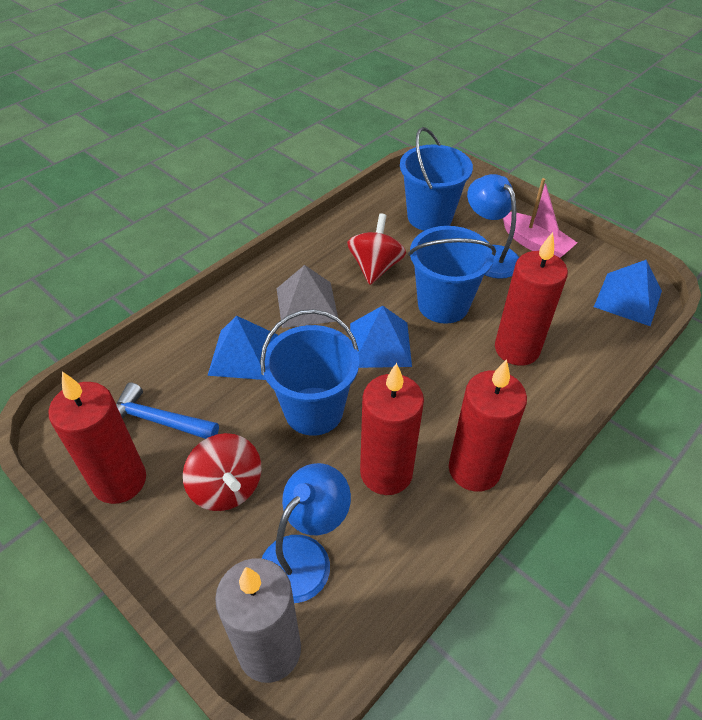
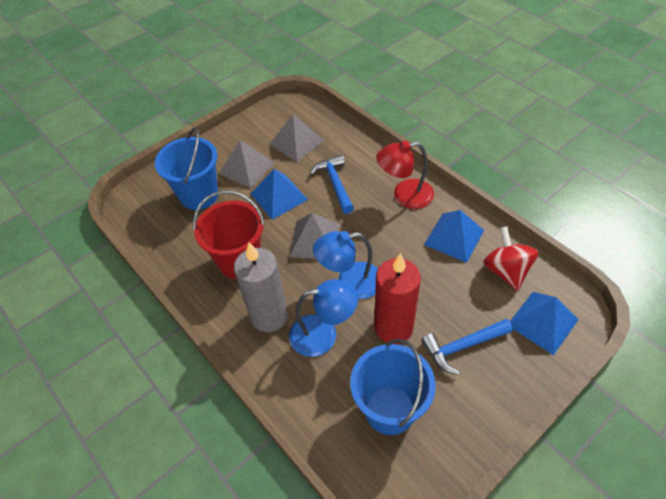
blue bucket: [260,309,359,436] [400,127,473,231] [408,226,496,324] = 3 -> [155,127,218,210] [350,339,436,435] = 2
blue hammer: [116,382,219,439] = 1 -> [310,155,354,214] [421,319,513,375] = 2
grey pyramid: [277,265,338,328] = 1 -> [219,140,275,188] [270,114,324,162] [290,213,340,259] = 3
pink boat: [503,178,577,258] = 1 -> none = 0
red bucket: none = 0 -> [193,190,265,279] = 1
red candle: [49,371,146,504] [360,363,424,495] [449,359,527,492] [495,232,568,366] = 4 -> [374,253,421,344] = 1
red lamp: none = 0 -> [376,141,434,209] = 1
red spinning top: [183,433,262,511] [347,213,406,285] = 2 -> [483,227,539,291] = 1

